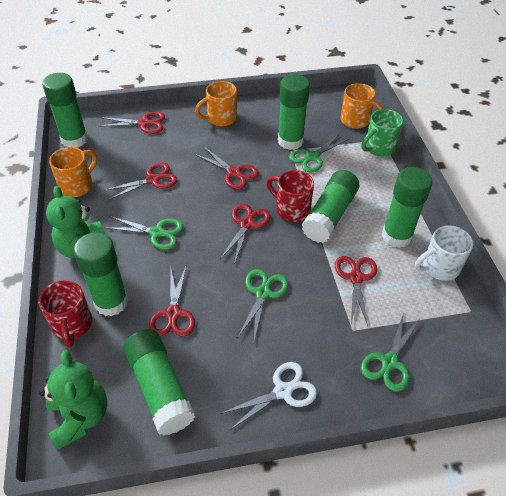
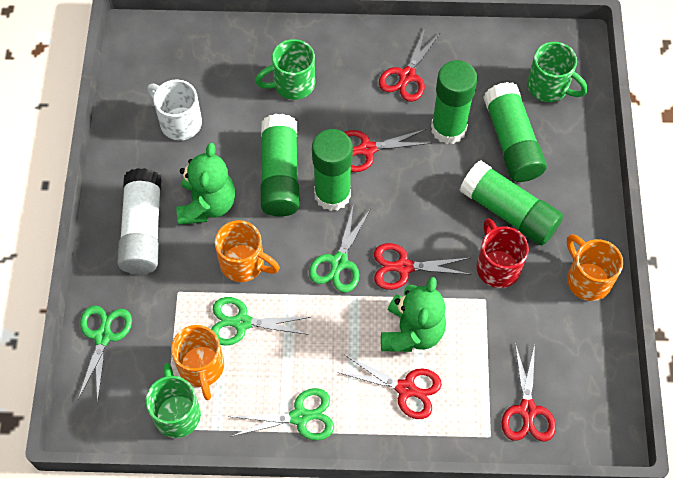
green glue stick: [42,73,88,148] [74,232,128,316] [123,329,195,436] [278,75,310,150] [302,170,359,243] [382,167,432,248] = 6 -> [261,114,300,217] [312,129,353,211] [431,60,478,144] [460,161,563,246] [483,82,547,182] = 5
green mug: [362,109,404,156] = 1 -> [146,363,201,438] [255,39,315,100] [527,42,588,102] = 3
red mug: [38,280,92,348] [267,170,314,222] = 2 -> [477,218,529,288] = 1
red scissors: [98,111,165,134] [103,163,178,200] [149,267,195,337] [195,147,259,189] [220,204,270,265] [335,256,377,326] = 6 -> [337,355,442,419] [344,129,432,172] [374,243,472,290] [379,28,441,102] [501,343,556,442] = 5
white glue stick: none = 0 -> [117,168,162,274] = 1
white scissors: [220,362,317,430] = 1 -> none = 0

